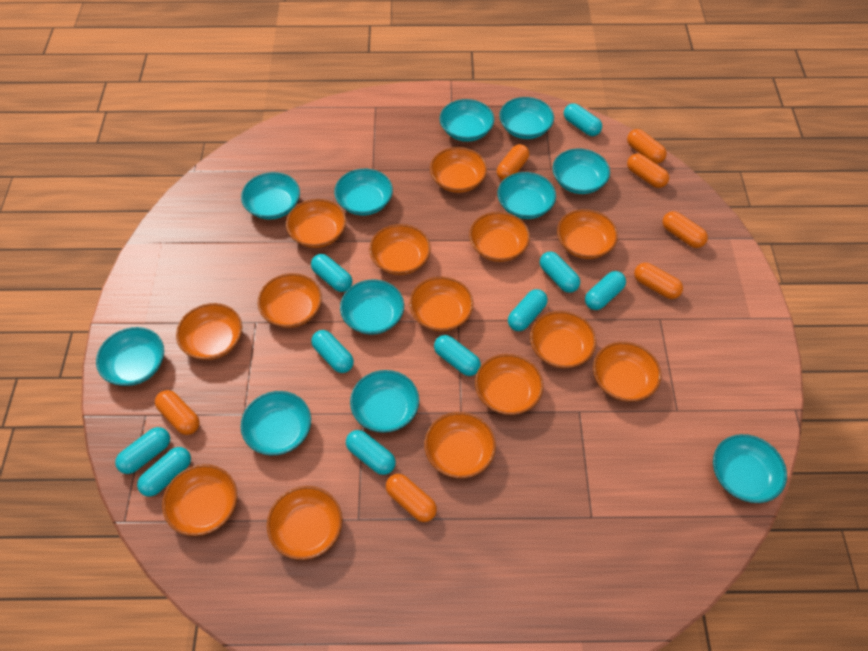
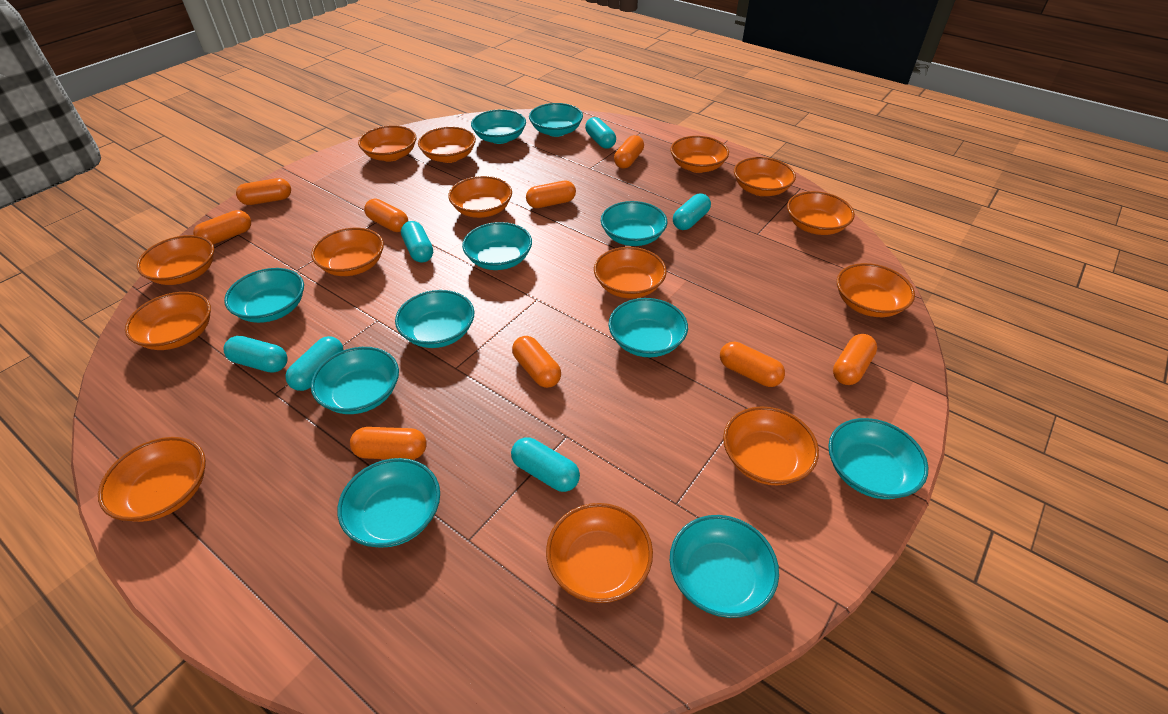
orange capsule: [155,390,200,435] [386,474,437,522] [497,144,529,180] [627,129,667,164] [627,153,669,188] [634,263,683,299] [662,211,708,248] = 7 -> [193,210,251,245] [236,178,291,205] [350,427,427,460] [364,199,408,232] [512,336,561,388] [526,181,576,208] [614,135,644,168] [720,342,785,387] [833,334,877,385] = 9
turquoise capsule: [115,427,170,474] [137,447,191,496] [311,254,352,292] [311,330,354,373] [346,430,396,475] [434,335,481,376] [508,289,548,331] [540,252,580,293] [564,103,602,136] [585,271,626,310] = 10 -> [224,336,288,372] [285,336,344,391] [401,221,433,263] [511,437,580,492] [585,117,616,149] [673,193,711,230] = 6

